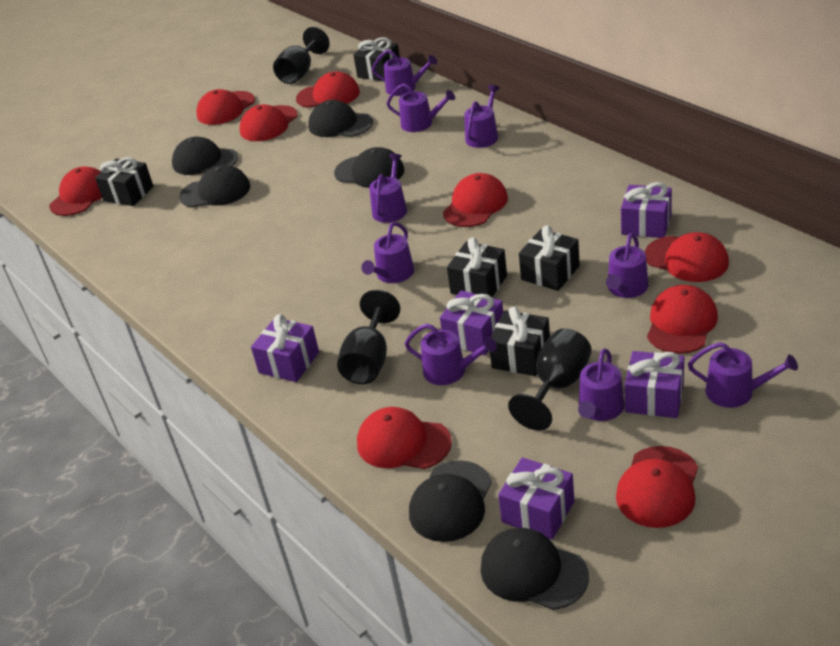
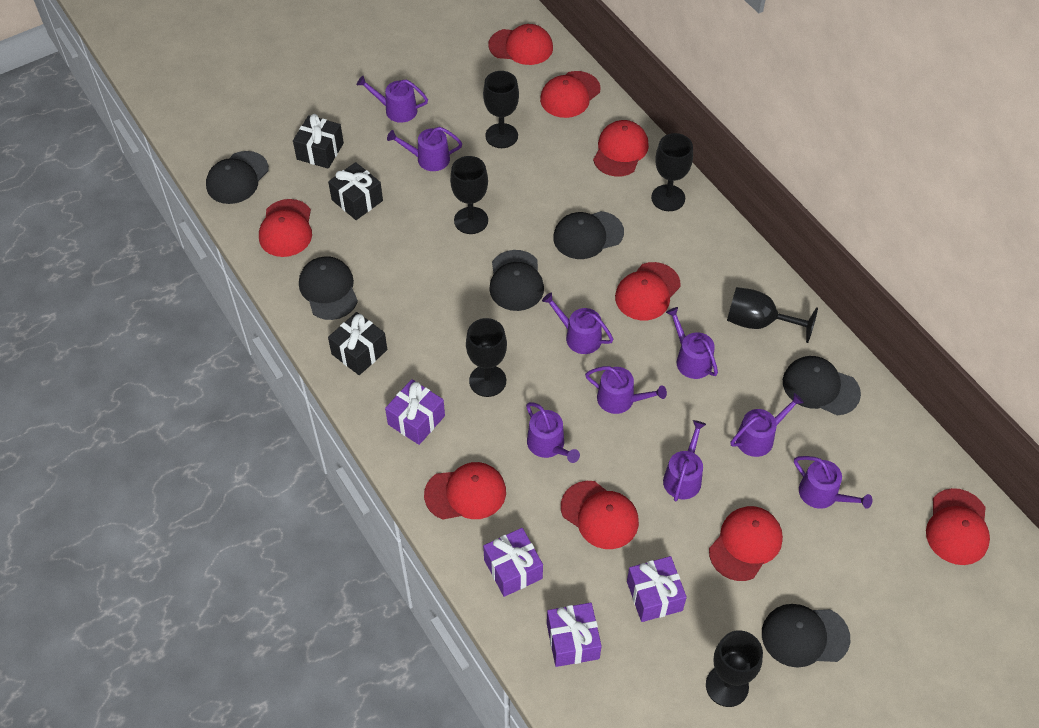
black gift: [95,157,153,206] [353,37,400,81] [447,237,507,297] [490,306,550,376] [519,225,580,291] = 5 -> [293,114,344,169] [328,162,383,220] [328,312,387,375] = 3
black goblet: [273,27,330,84] [337,290,401,384] [508,328,592,431] = 3 -> [450,156,488,234] [466,318,507,397] [483,71,519,148] [651,133,693,211] [706,630,763,707] [727,287,818,343] = 6
purple gift: [251,314,319,382] [440,290,503,355] [498,457,574,540] [621,182,672,238] [625,351,684,418] = 5 -> [385,379,445,445] [483,528,543,597] [547,603,602,667] [627,556,687,622] = 4

